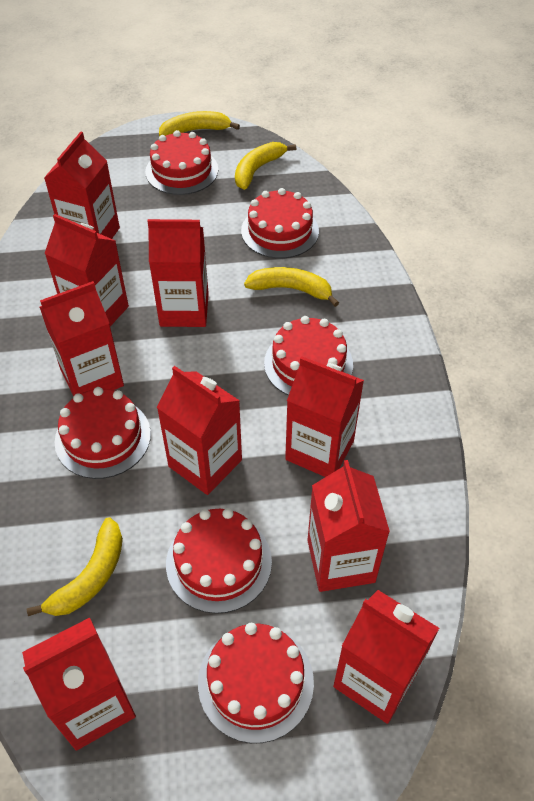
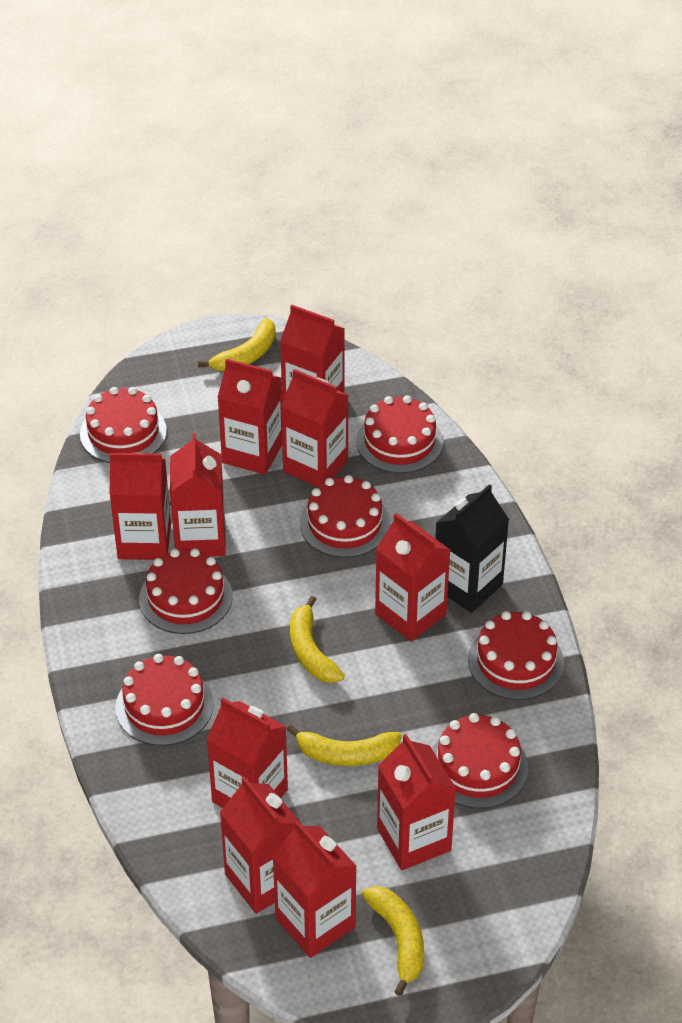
black carton: none = 0 -> [435,484,509,613] = 1
red cake: [55,387,151,479] [145,130,218,195] [166,508,272,614] [198,623,314,743] [241,188,319,259] [264,316,353,396] = 6 -> [80,387,167,463] [115,654,213,746] [139,548,233,634] [300,475,390,558] [356,395,443,473] [432,713,528,809] [468,611,564,700] = 7
red carton: [22,617,136,751] [40,281,124,396] [44,132,120,239] [44,214,129,326] [147,219,209,327] [157,366,242,495] [285,356,364,477] [307,460,390,592] [333,590,439,724] = 9 -> [109,453,171,560] [170,433,226,557] [207,698,288,808] [217,359,282,475] [220,776,302,914] [272,820,357,958] [280,305,345,402] [281,369,348,487] [375,513,450,642] [377,734,456,870] = 10

